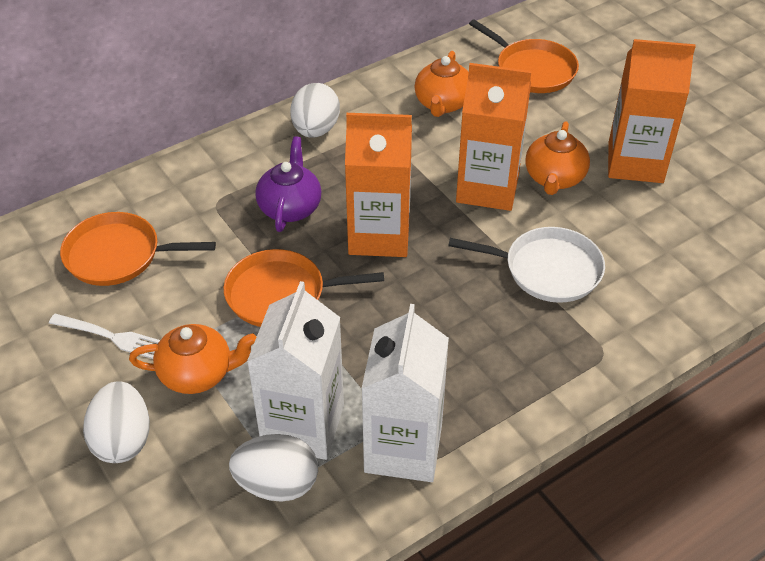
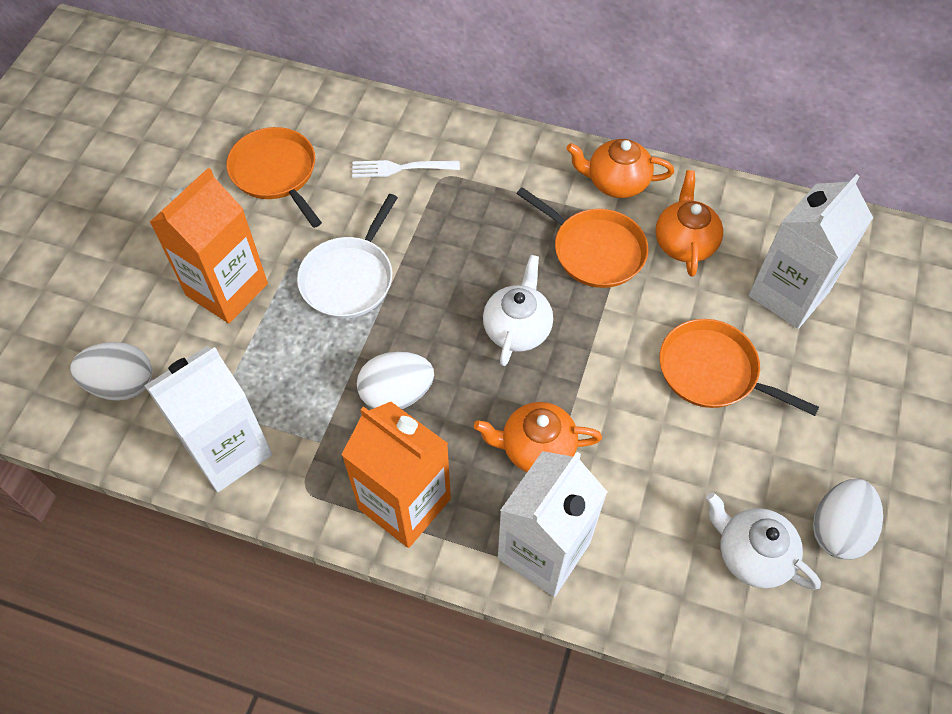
orange carton: [345,113,412,257] [456,63,531,211] [608,39,696,183] = 3 -> [150,168,268,324] [341,402,451,548] = 2
purple teapot: [255,136,321,232] = 1 -> none = 0
white carton: [247,281,344,460] [361,304,449,482] = 2 -> [144,346,272,492] [498,451,607,597] [749,174,873,329] = 3
white teapot: none = 0 -> [483,255,553,366] [706,492,821,590] = 2

